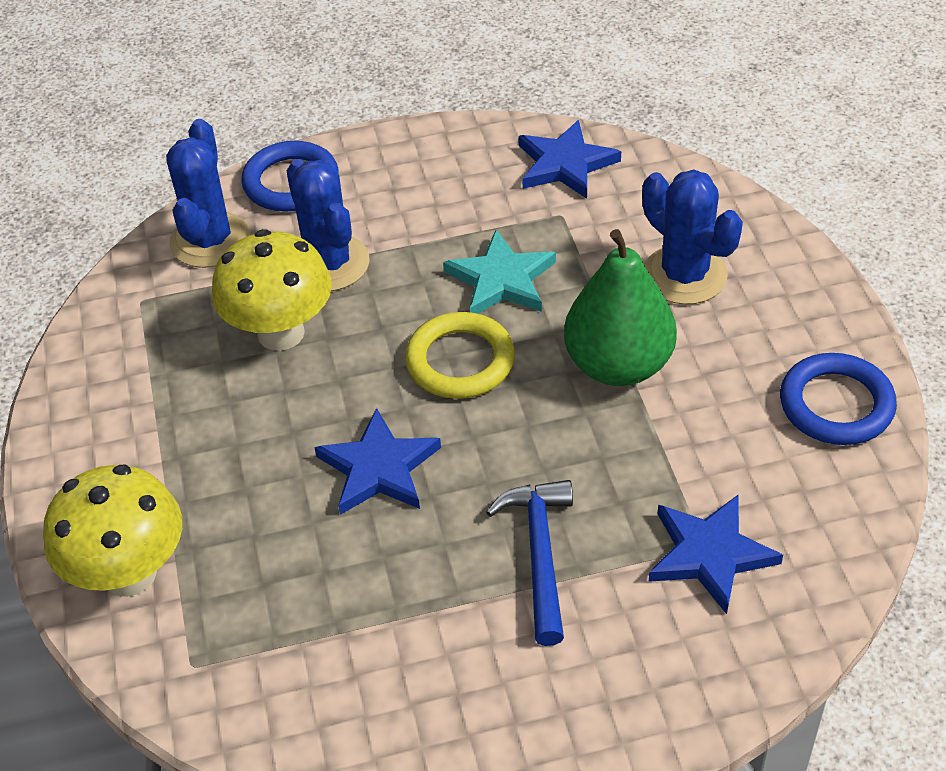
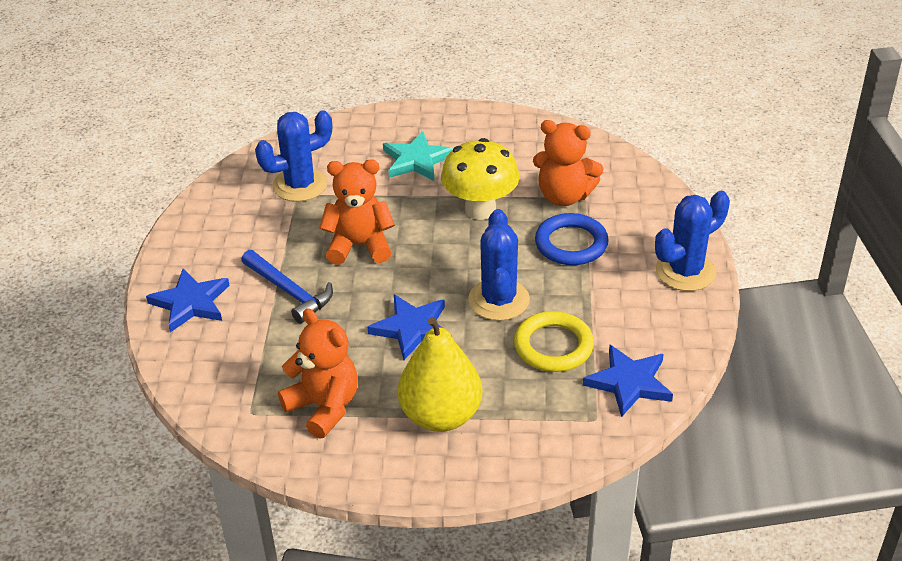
blue ring: [241,141,339,212] [780,353,897,445] = 2 -> [535,213,608,265] = 1
green pear: [564,229,677,386] = 1 -> none = 0
orange teddy bear: none = 0 -> [278,308,358,439] [319,159,395,265] [533,120,604,206] = 3
yellow mushroom: [43,465,182,597] [212,229,332,351] = 2 -> [441,138,519,220] = 1
yellow pear: none = 0 -> [398,317,482,432] = 1

